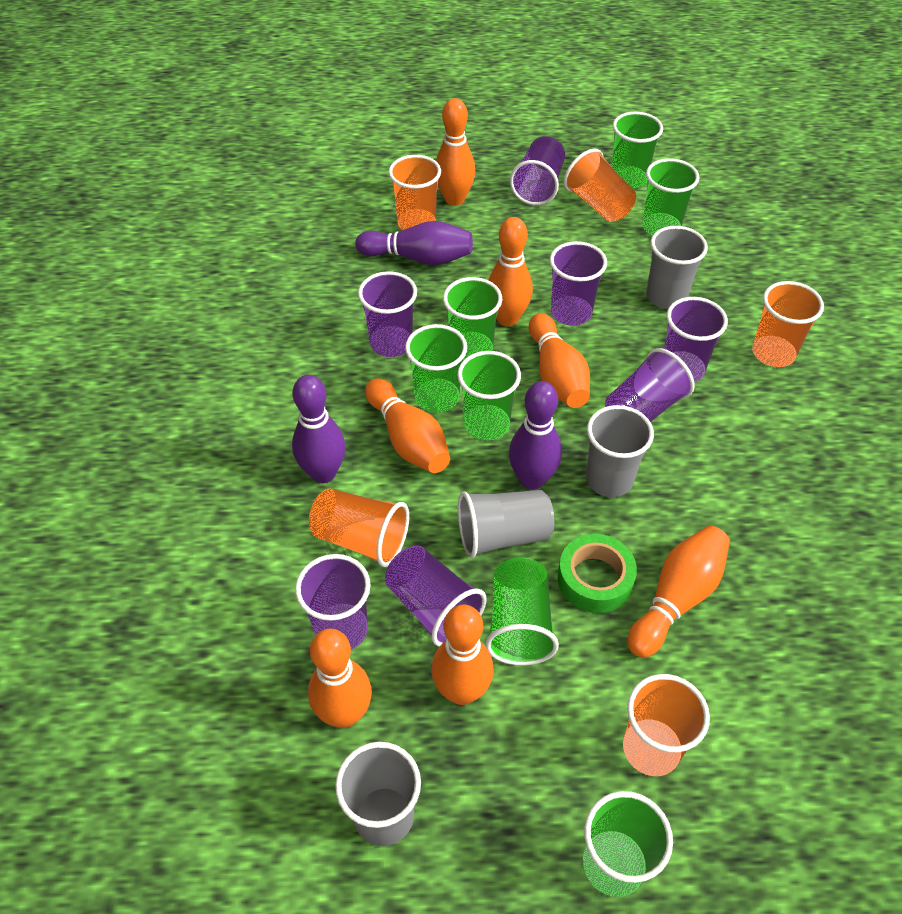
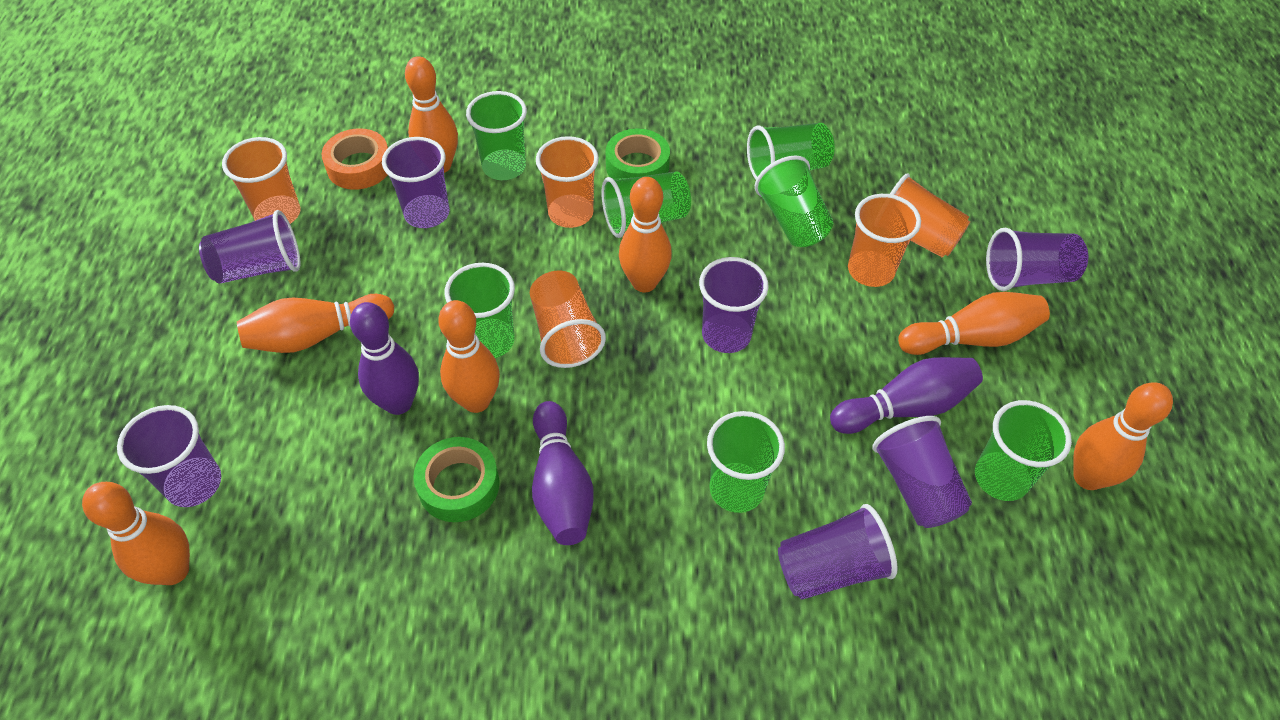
green tape: [558,534,637,613] = 1 -> [413,437,499,522] [606,129,670,179] = 2
grey cup: [335,742,421,846] [458,490,554,558] [586,405,654,497] [646,226,708,309] = 4 -> none = 0
orange tape: none = 0 -> [321,128,388,190] = 1

